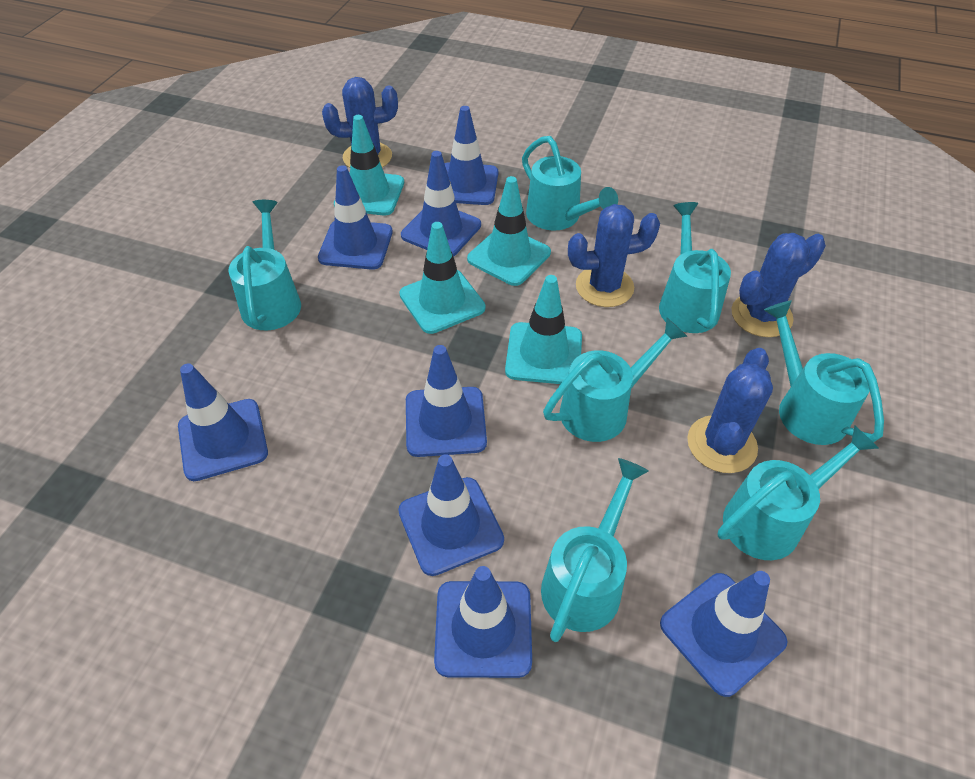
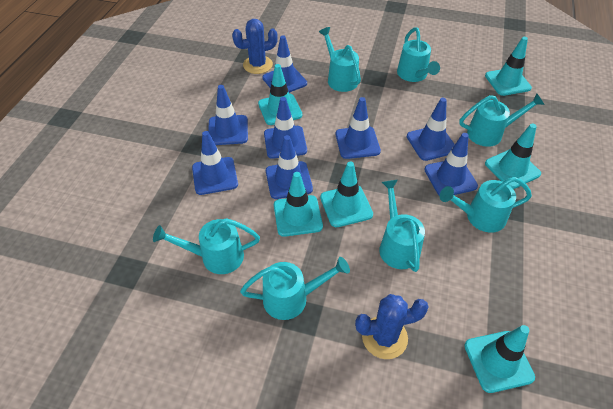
blue cactus: [322,77,398,168] [568,204,660,307] [687,348,773,473] [732,233,826,337] = 4 -> [232,19,278,74] [355,294,429,359] = 2
turquoise traffic cone: [334,115,404,215] [399,222,486,334] [467,176,551,286] [505,275,582,384] = 4 -> [258,64,302,125] [274,172,323,237] [320,162,373,227] [464,325,535,393] [485,37,532,96] [485,123,541,189] = 6

